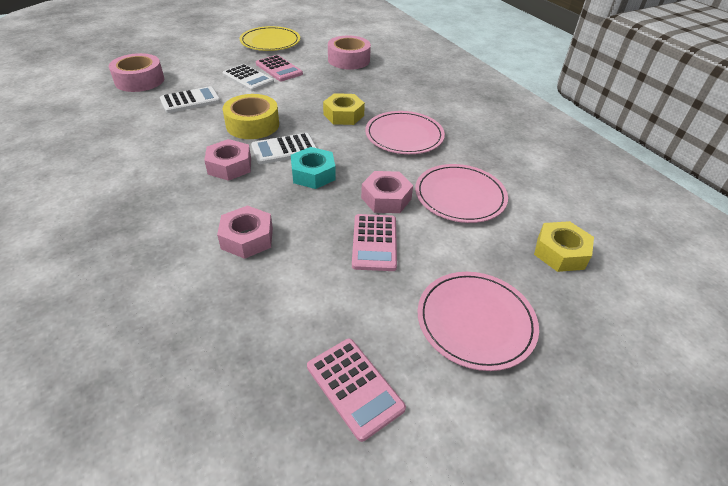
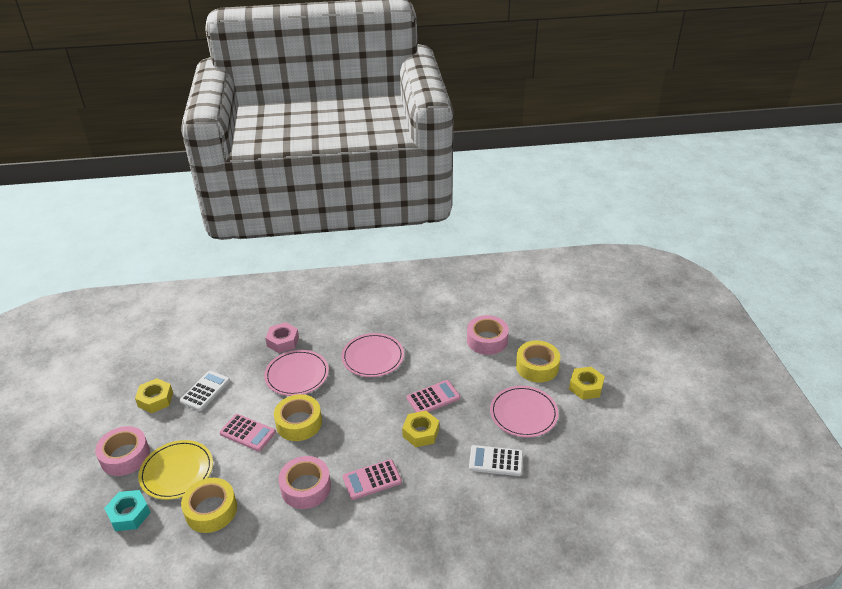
pink nut: [204,139,251,181] [217,205,273,259] [361,171,413,213] = 3 -> [265,322,299,353] = 1
pink tape: [109,53,164,92] [328,35,371,70] = 2 -> [95,426,150,476] [279,456,331,509] [467,315,509,355] = 3
white calculator: [160,86,221,113] [222,64,274,92] [251,133,317,164] = 3 -> [180,371,230,411] [469,445,523,476] = 2
yellow nut: [323,93,365,125] [534,221,594,272] = 2 -> [135,378,173,413] [402,411,439,447] [569,367,605,400] = 3
yellow tape: [223,94,279,139] = 1 -> [181,478,237,533] [274,394,322,441] [516,341,560,382] = 3

